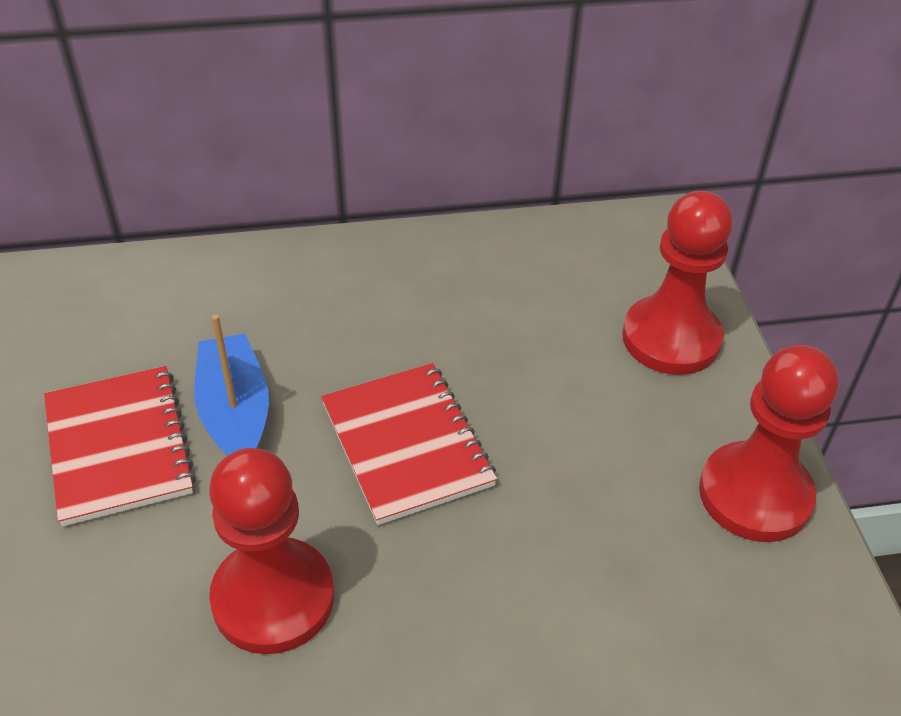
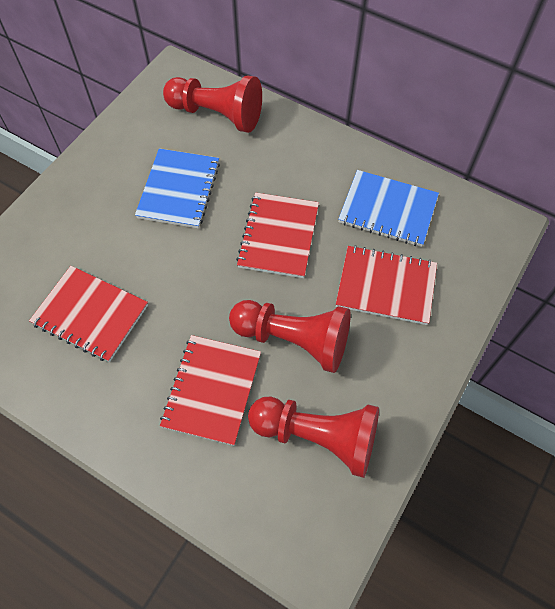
blue boat: [194,314,269,456] = 1 -> none = 0
blue notebook: none = 0 -> [135,148,220,228] [338,170,439,247] = 2
red notebook: [44,366,196,526] [321,363,497,525] = 2 -> [29,266,148,362] [160,335,261,446] [236,192,319,278] [336,245,437,325] = 4

